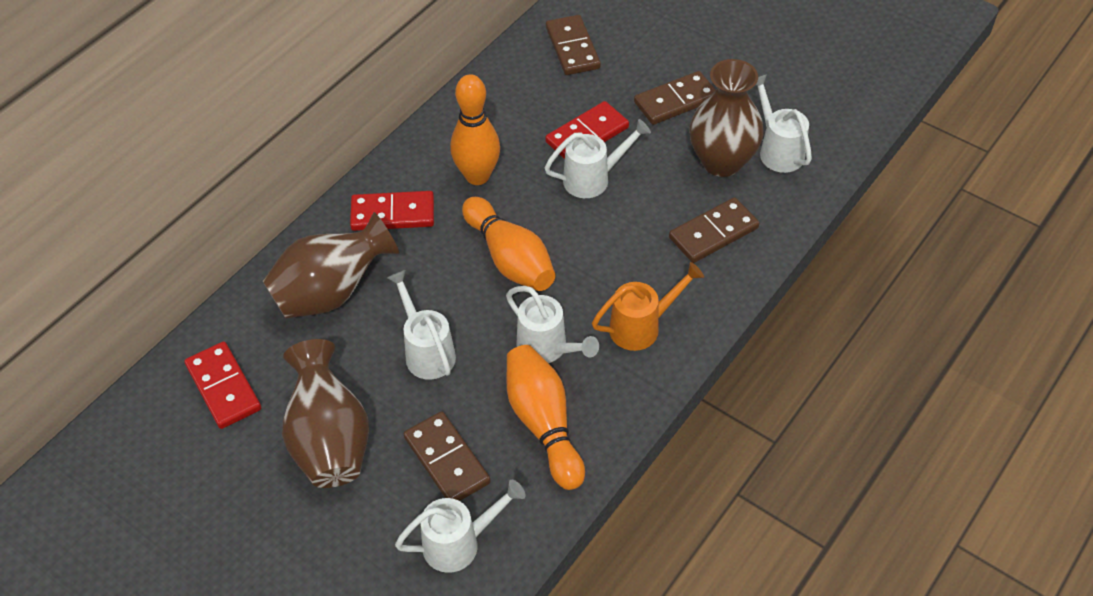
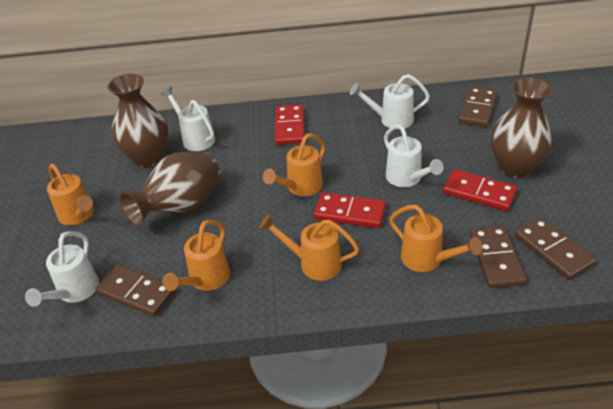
orange bowling pin: [450,74,500,185] [462,197,556,291] [506,345,585,490] = 3 -> none = 0
orange watering can: [592,262,704,351] = 1 -> [47,164,94,225] [162,220,230,291] [259,215,359,281] [263,134,326,196] [389,205,482,272] = 5
white watering can: [387,270,456,380] [395,480,526,573] [506,286,599,363] [544,119,651,198] [756,74,812,173] = 5 -> [25,231,99,307] [161,87,215,151] [350,74,430,129] [384,124,443,187] = 4

